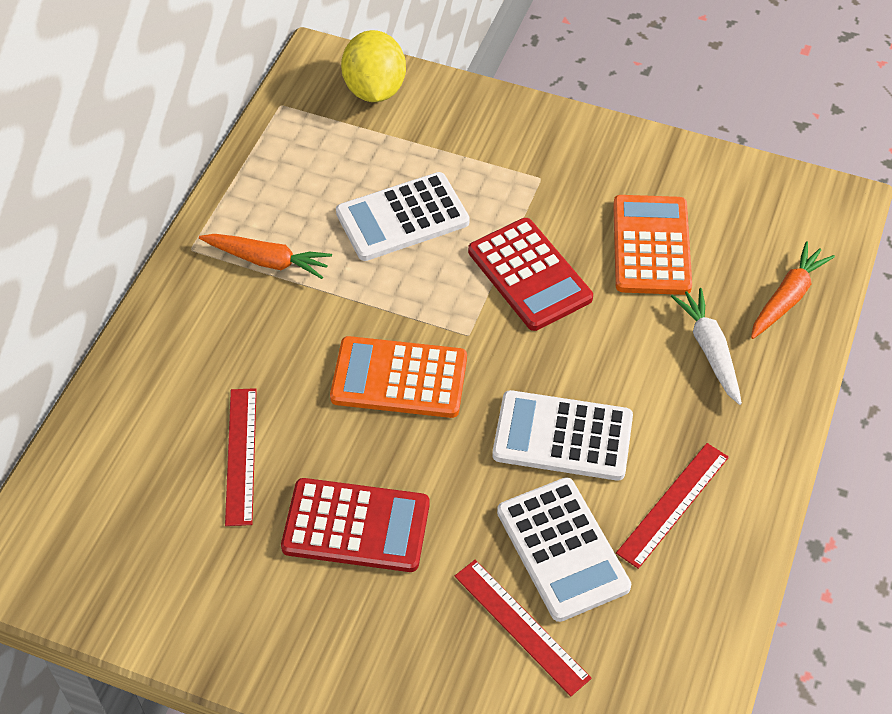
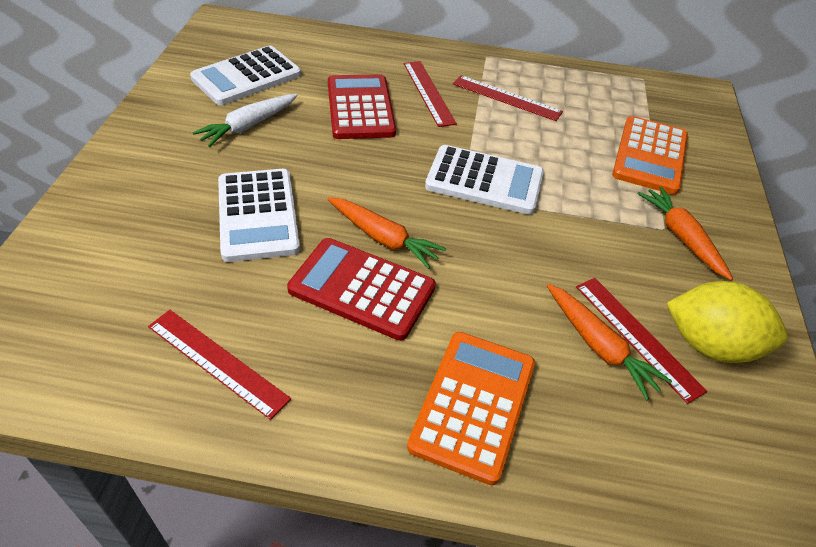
orange carrot: [199,234,332,279] [751,241,835,339] = 2 -> [328,197,447,269] [547,284,672,400] [637,187,733,280] = 3
red ruler: [225,388,257,526] [455,560,592,697] [616,443,729,569] = 3 -> [148,310,291,420] [404,61,457,127] [453,75,563,121] [576,278,707,404] = 4

